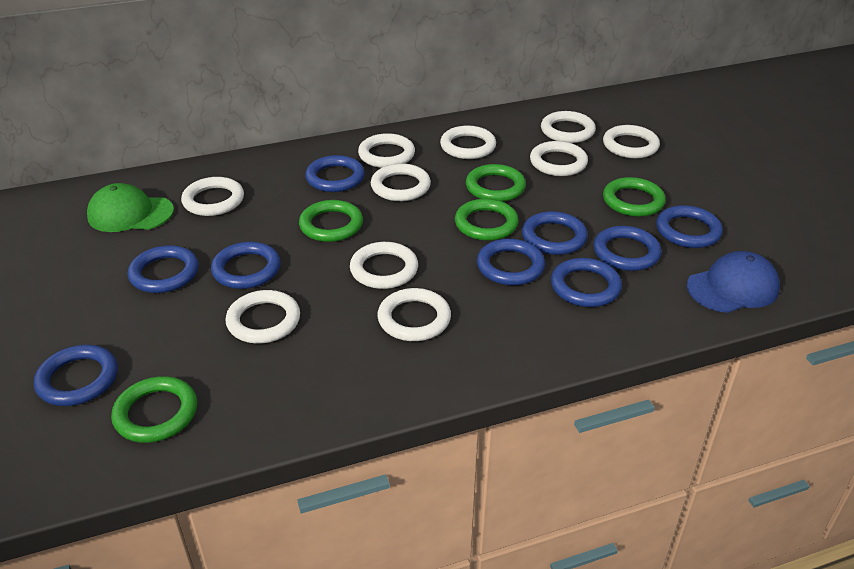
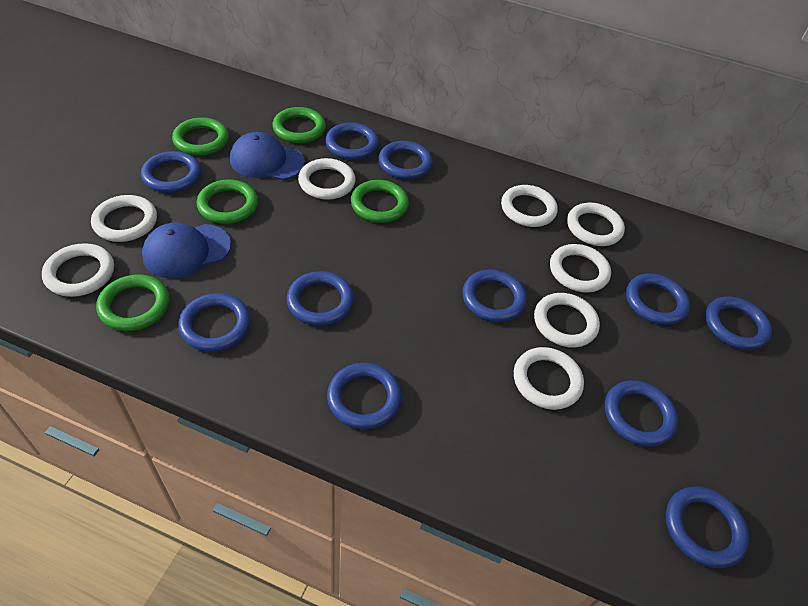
blue cap: [687,251,780,313] = 1 -> [142,223,231,278] [230,132,305,180] = 2
blue ring: [34,345,118,406] [128,245,199,293] [211,242,281,289] [305,155,365,192] [477,239,545,285] [522,211,588,255] [551,258,622,307] [593,226,661,271] [656,205,723,248] = 9 -> [141,151,201,193] [178,293,251,352] [286,271,354,326] [325,122,379,160] [327,363,401,429] [378,141,433,180] [462,270,527,322] [605,380,678,447] [626,273,690,325] [666,486,749,568] [705,296,772,350] = 11
green cap: [87,183,174,232] = 1 -> none = 0
white ring: [181,177,244,216] [226,290,300,344] [350,242,418,289] [358,133,415,168] [371,163,431,201] [377,288,451,341] [440,125,496,159] [530,141,588,176] [541,111,596,143] [603,125,660,158] = 10 -> [42,243,114,297] [91,195,157,242] [298,158,356,200] [501,185,558,227] [514,347,584,410] [534,293,600,348] [550,244,611,293] [567,203,625,246] = 8

